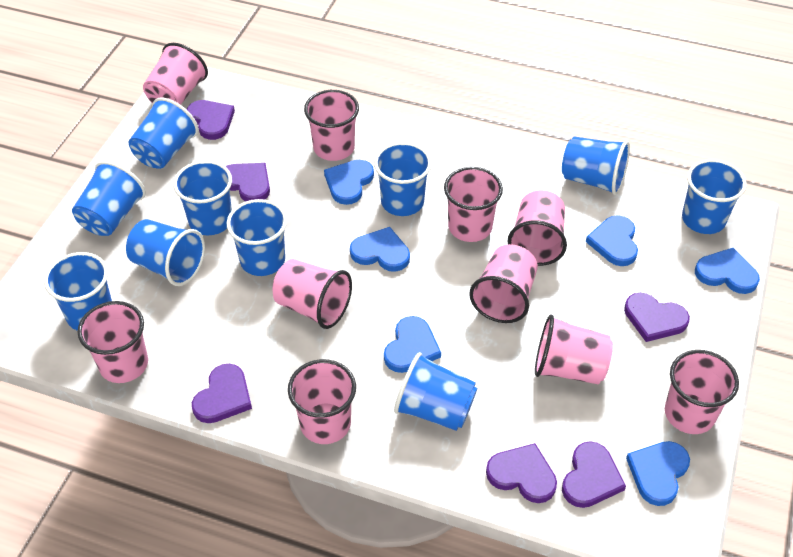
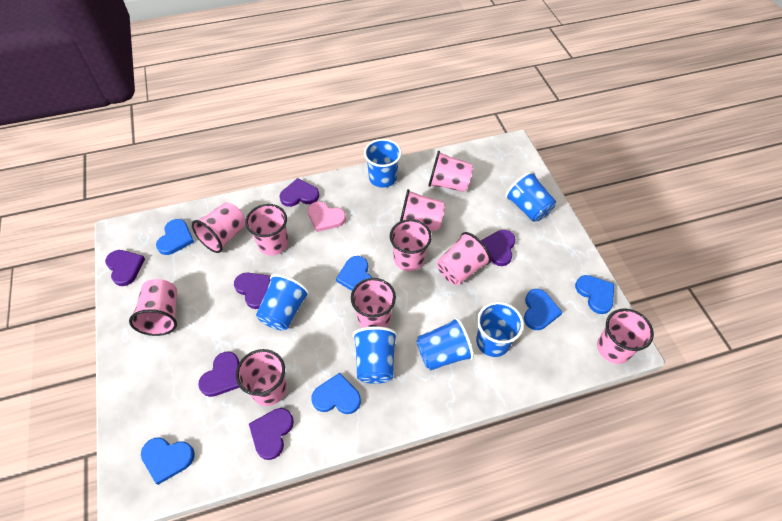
blue cup: [44,252,112,331] [72,161,146,236] [126,219,205,286] [128,98,199,169] [173,160,232,235] [227,199,287,276] [374,142,432,216] [394,352,477,431] [562,137,630,195] [682,159,747,234] = 10 -> [256,274,310,330] [353,326,398,384] [364,139,402,188] [416,317,474,370] [476,302,524,357] [505,171,556,222] = 6
pink heart: none = 0 -> [308,201,346,232] = 1

